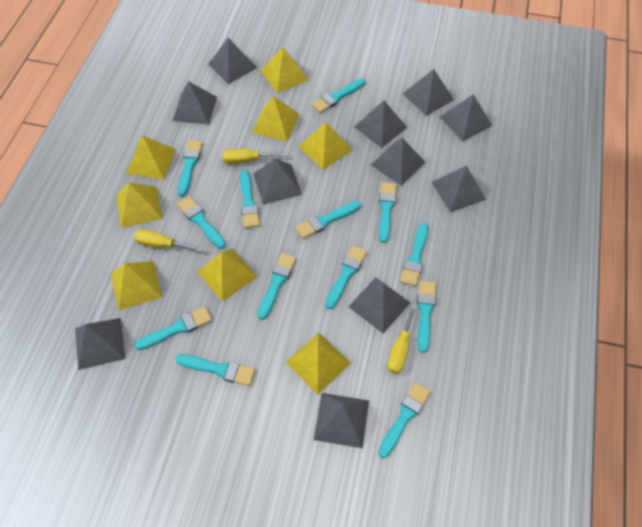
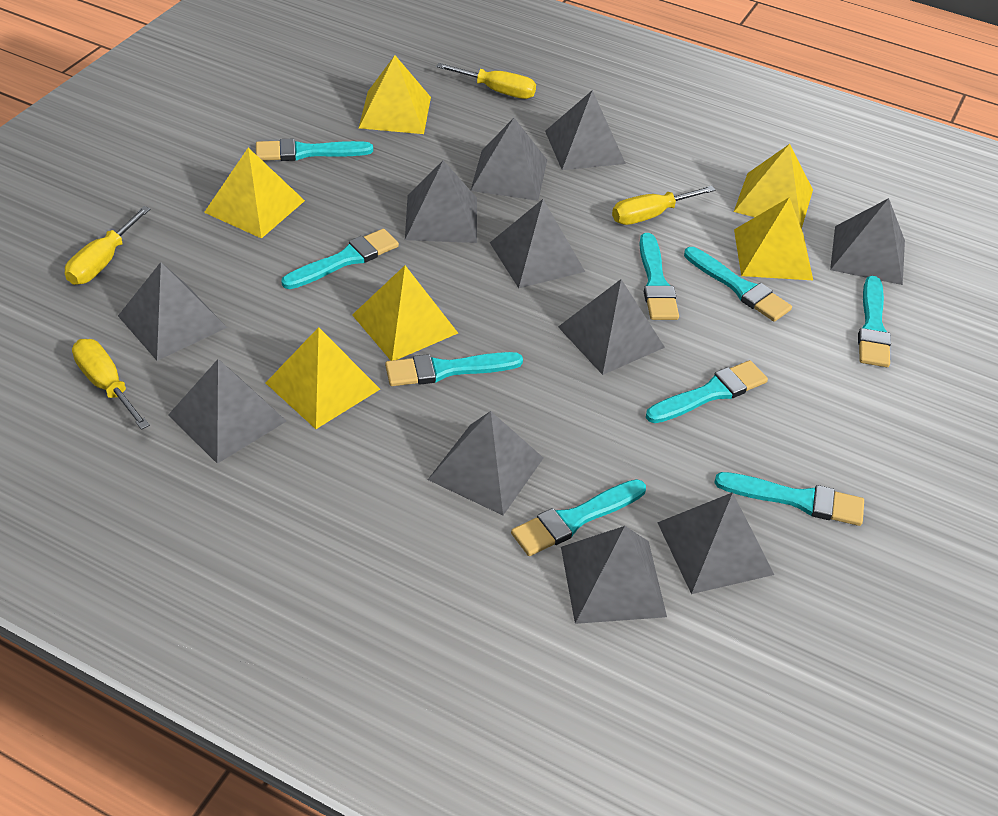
turquoise brush: [135,306,212,350] [176,354,255,386] [177,196,226,249] [178,140,203,196] [240,170,260,228] [258,253,297,320] [295,201,361,239] [311,78,365,113] [325,245,367,309] [378,382,431,458] [379,182,397,243] [400,223,428,286] [417,281,436,353] = 13 -> [256,139,373,161] [281,229,399,289] [385,352,523,386] [511,479,646,556] [639,233,679,320] [646,360,768,423] [684,247,792,322] [714,472,864,526] [858,276,891,367] = 9
yellow pyramid: [111,261,162,310] [116,182,163,228] [126,135,176,179] [198,248,257,302] [251,96,299,141] [261,47,309,93] [285,333,351,394] [299,122,353,170] = 8 -> [204,148,305,239] [266,327,380,429] [352,265,458,361] [359,55,431,134] [734,144,813,229] [734,197,813,280] = 6
yellow screwdriver: [134,229,203,252] [222,149,288,164] [387,304,417,374] = 3 -> [65,206,151,285] [72,339,150,430] [436,63,536,99] [612,185,715,225] = 4

